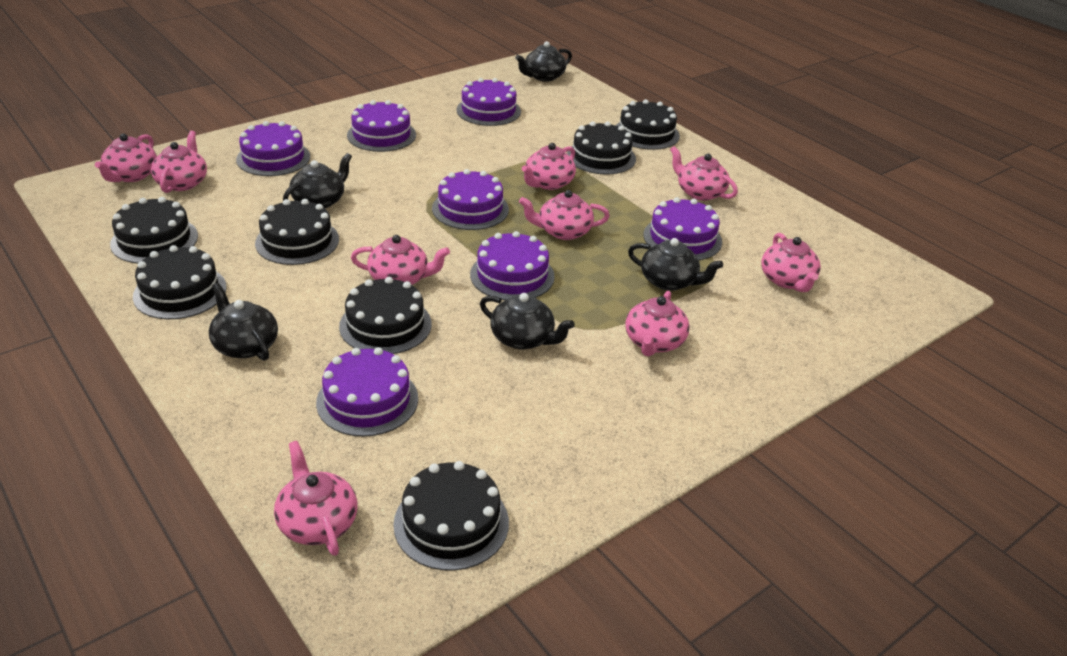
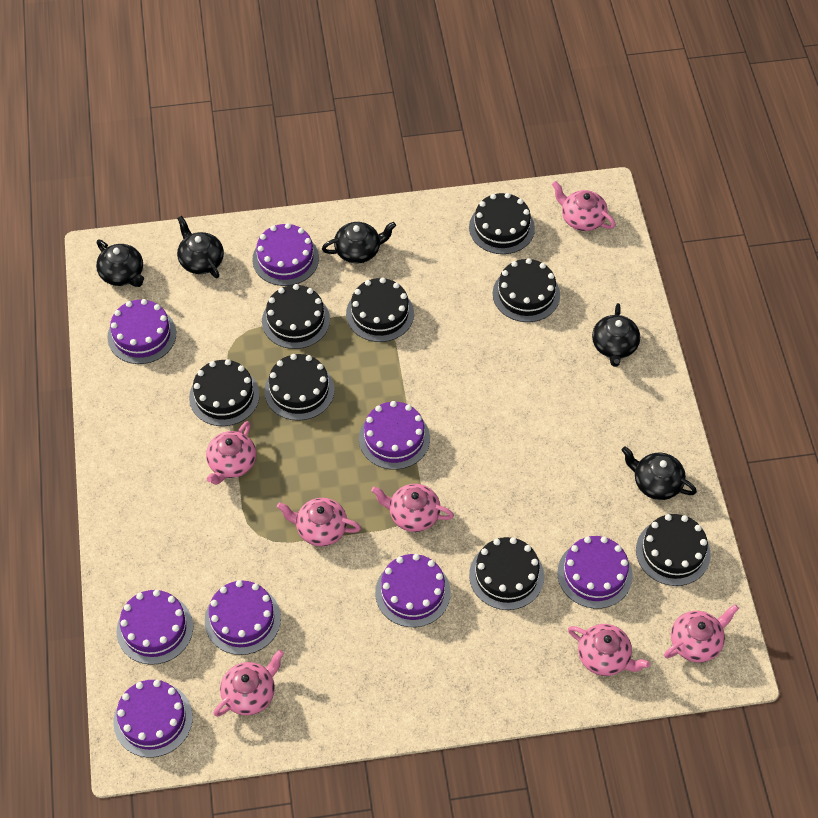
black cake: [110,197,198,263] [133,245,227,319] [255,199,339,265] [339,277,432,354] [393,461,509,571] [567,121,636,174] [616,99,680,150] = 7 -> [189,359,260,426] [262,284,330,349] [264,354,335,421] [346,277,414,342] [469,193,535,254] [469,537,544,610] [493,258,560,322] [636,514,711,586] = 8
pink teapot: [95,133,157,182] [151,131,207,193] [274,441,357,556] [351,235,450,285] [519,190,610,240] [522,143,576,190] [625,291,690,357] [670,146,738,201] [761,233,821,292] = 9 -> [206,421,256,485] [214,650,284,717] [277,498,361,546] [371,484,454,532] [552,181,616,231] [568,624,650,676] [664,604,739,662] = 7
purple cake: [236,121,310,176] [316,347,418,437] [347,100,416,152] [432,169,509,230] [456,78,521,126] [470,231,555,300] [644,197,722,260] = 7 -> [108,299,176,364] [113,680,193,758] [117,590,193,665] [205,580,281,655] [252,223,319,286] [359,401,430,470] [375,554,451,627] [557,536,633,609] = 8

